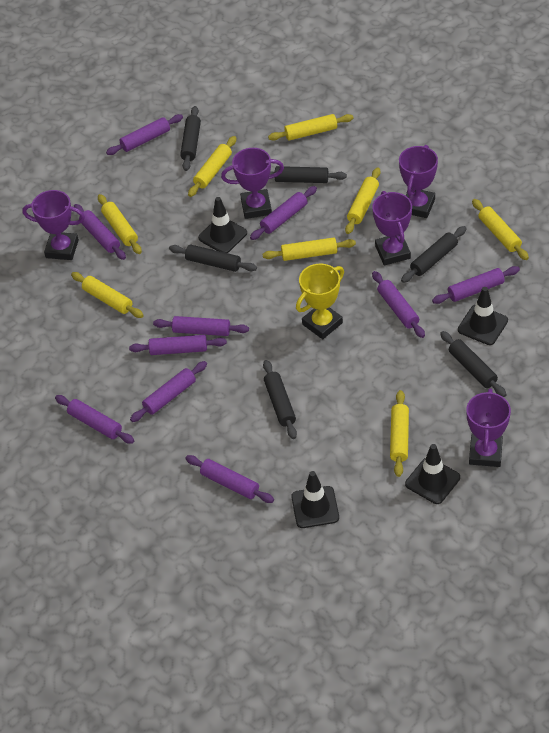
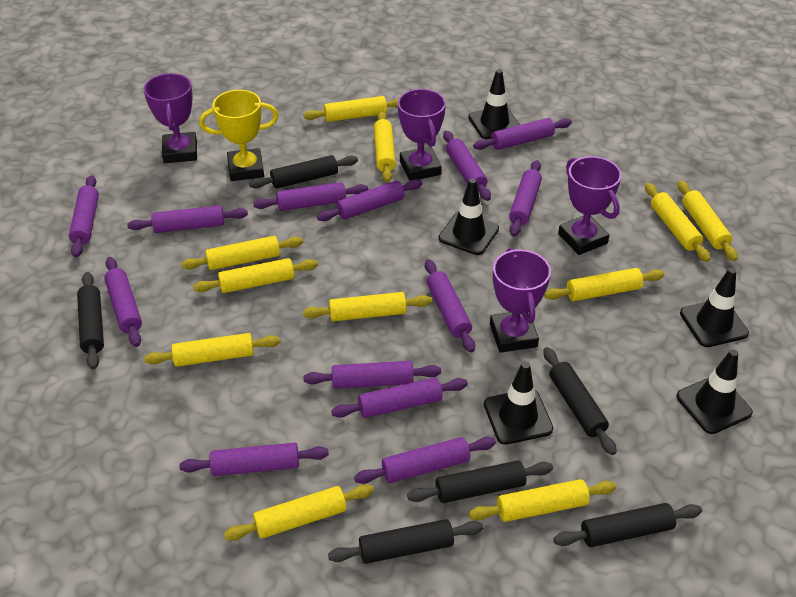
black traffic cone: [198,197,247,253] [291,471,339,528] [405,444,460,504] [458,287,508,345] = 4 -> [439,178,499,255] [468,69,520,139] [484,361,553,445] [676,349,753,434] [680,268,749,347] = 5
purple rolling pin: [55,395,134,444] [74,204,126,260] [106,114,183,155] [129,335,227,355] [130,361,207,422] [153,316,249,336] [185,455,274,503] [250,186,317,240] [372,271,425,338] [432,266,520,304] = 10 -> [69,175,99,257] [104,257,142,347] [127,205,248,233] [179,443,329,476] [253,182,368,211] [303,361,441,389] [317,179,422,221] [331,377,468,418] [354,437,496,484] [425,259,475,353] [443,131,491,201] [473,118,572,150] [509,160,542,237] = 13
purple trophy: [23,190,85,260] [221,148,284,219] [372,191,412,265] [399,145,438,218] [466,388,511,467] = 5 -> [143,73,197,163] [398,89,446,181] [490,248,551,353] [558,156,621,255] = 4
yellow rolling pin: [71,272,144,318] [98,194,142,254] [188,136,236,197] [263,238,356,261] [268,114,353,141] [345,167,381,234] [390,390,409,477] [472,199,529,260] = 8 -> [144,333,280,367] [181,236,303,270] [193,258,318,293] [224,484,374,541] [303,96,399,122] [303,292,432,321] [374,111,396,182] [469,479,616,522] [544,268,665,301] [645,183,710,262] [678,181,738,261] = 11

